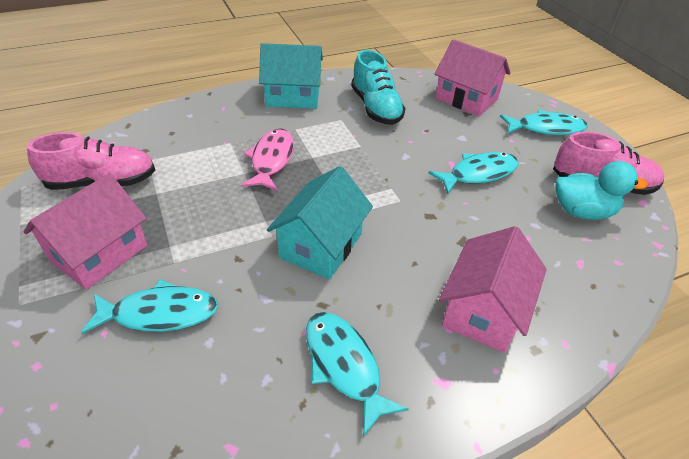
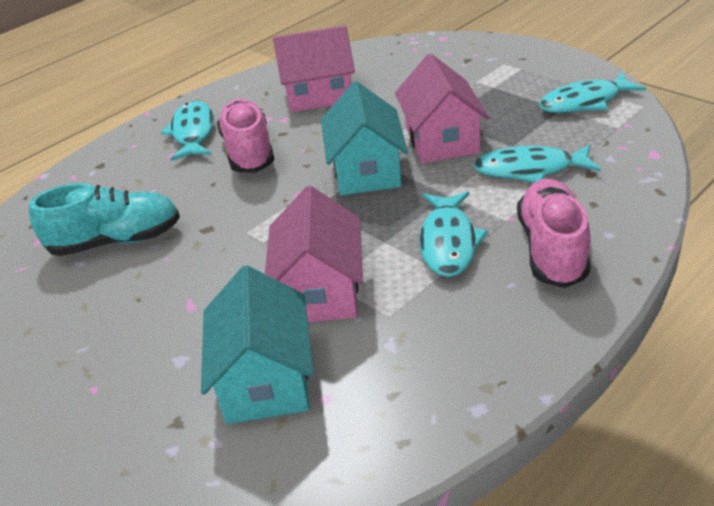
pink fish: [241,128,294,191] = 1 -> none = 0
turquoise duck: [555,161,648,220] = 1 -> none = 0

